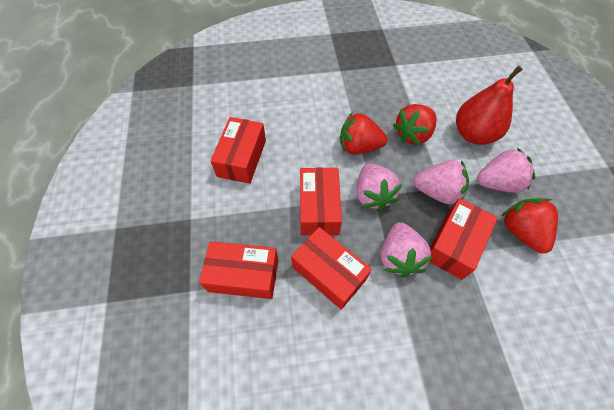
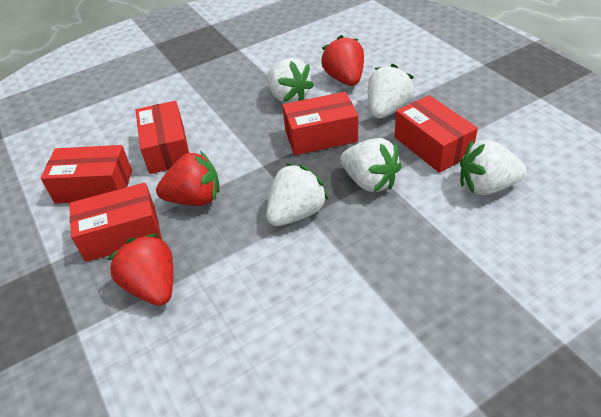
pink strawberry: [356,163,402,211] [381,222,433,278] [413,160,469,204] [477,148,535,193] = 4 -> none = 0
red pear: [456,66,523,145] = 1 -> none = 0
white strawberry: none = 0 -> [266,163,329,226] [267,58,314,104] [340,138,402,192] [368,64,414,119] [460,139,527,195] = 5

